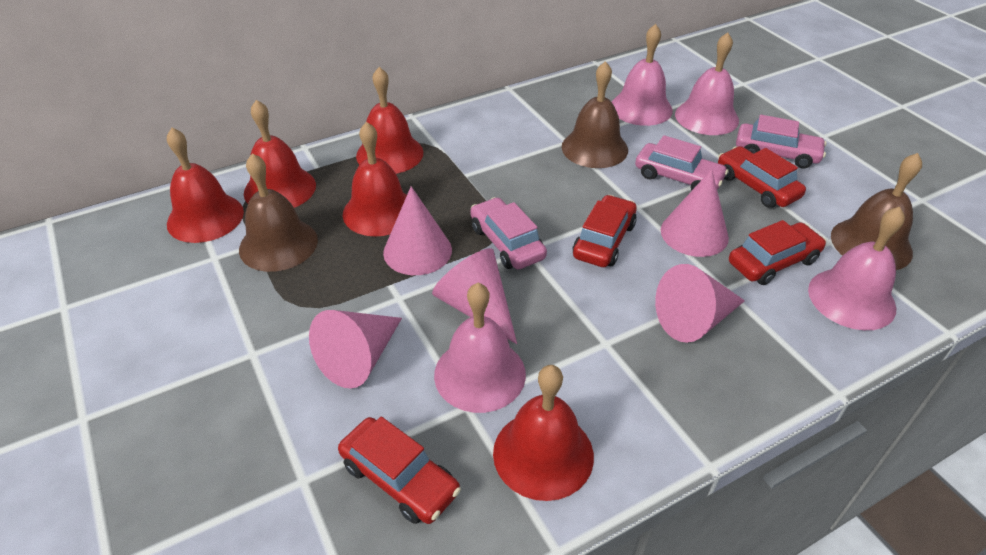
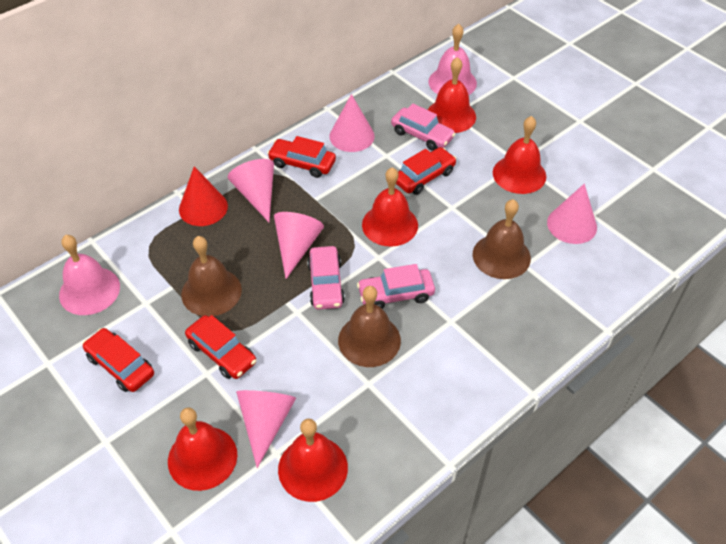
pink bell: [434,283,526,413] [612,24,673,126] [675,32,739,135] [808,207,905,330] = 4 -> [59,235,120,315] [428,24,477,95] = 2
red cone: none = 0 -> [179,166,228,226] = 1

